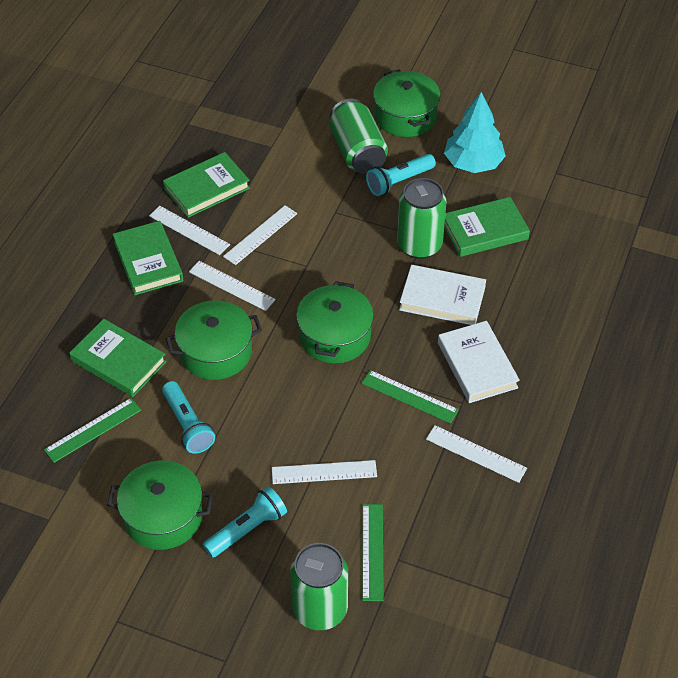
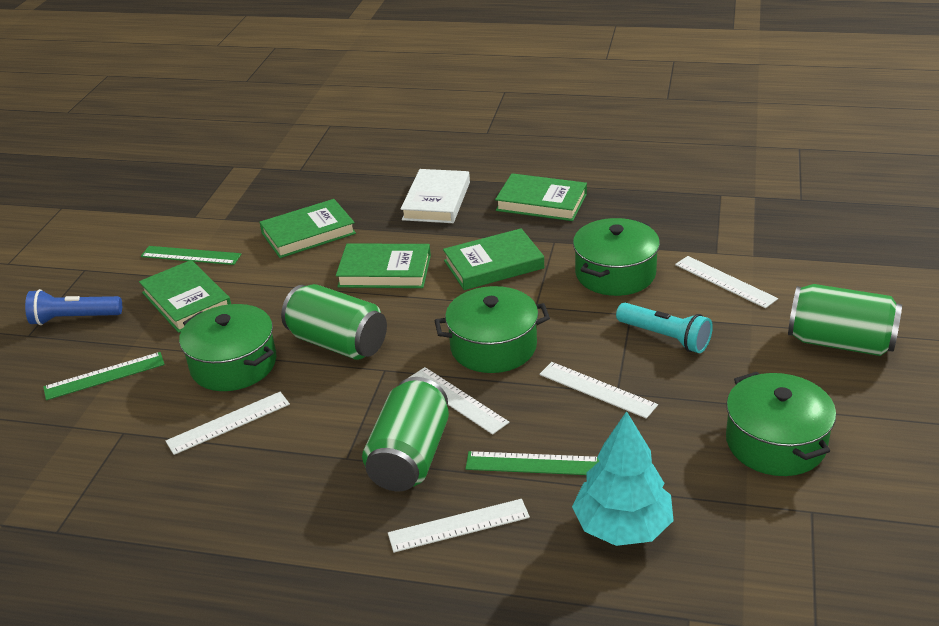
blue flashlight: none = 0 -> [25,289,122,325] = 1
green book: [69,319,167,397] [113,221,183,295] [163,152,250,218] [444,197,530,257] = 4 -> [139,260,231,333] [259,199,356,258] [336,243,431,288] [443,228,544,290] [495,173,587,221] = 5
turquoise flashlight: [162,381,215,454] [203,486,287,558] [366,154,436,196] = 3 -> [616,303,713,353] = 1
white book: [399,265,486,325] [438,321,520,403] = 2 -> [401,169,470,223] = 1

